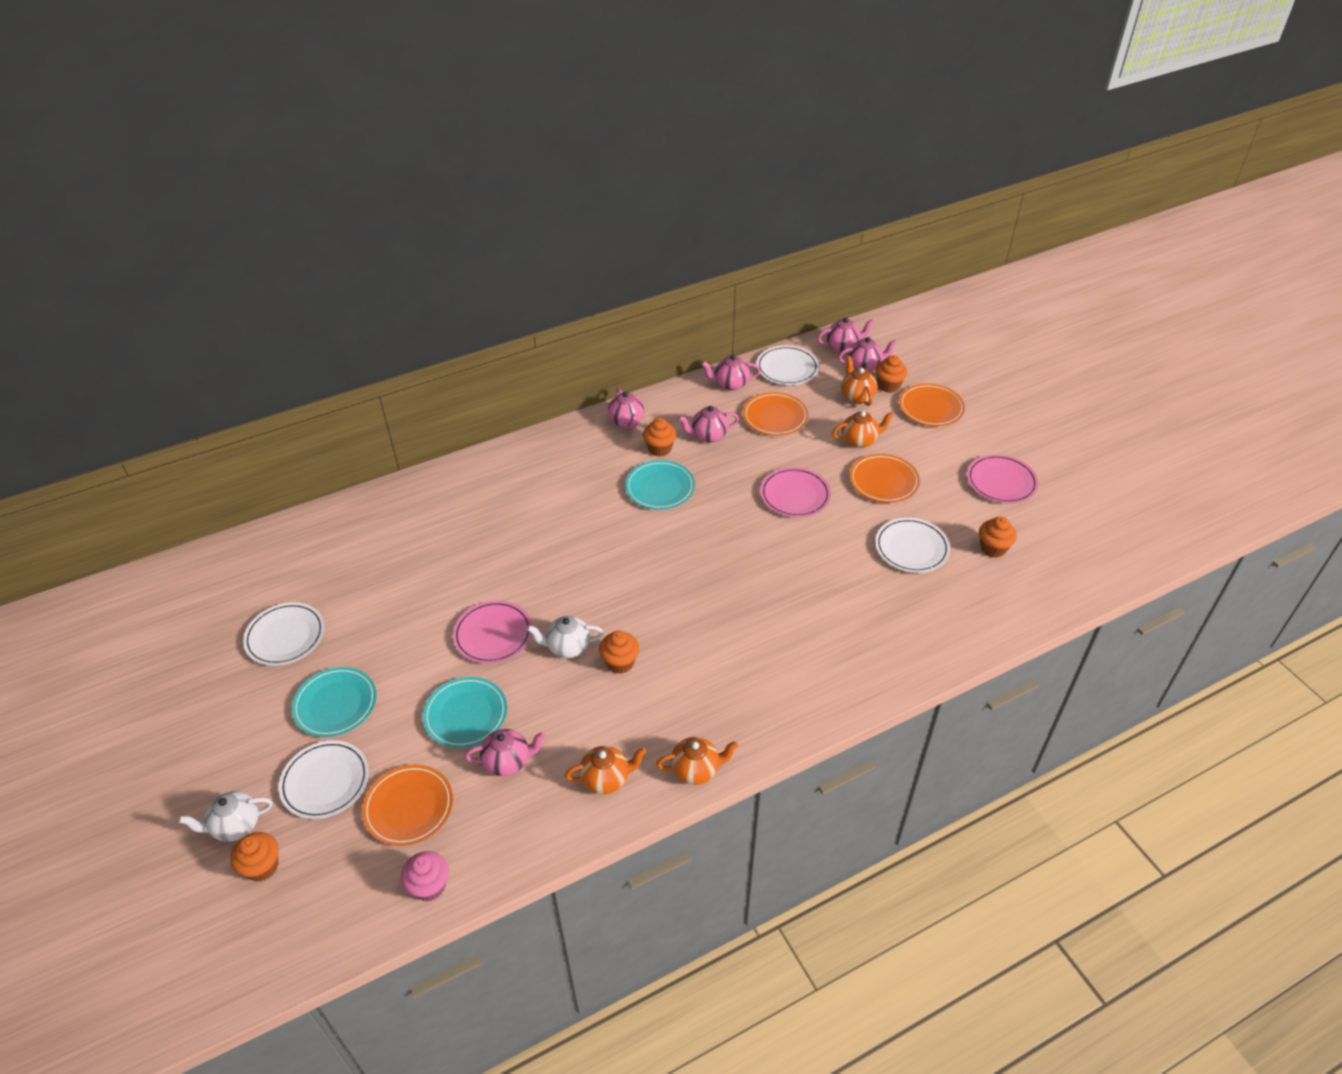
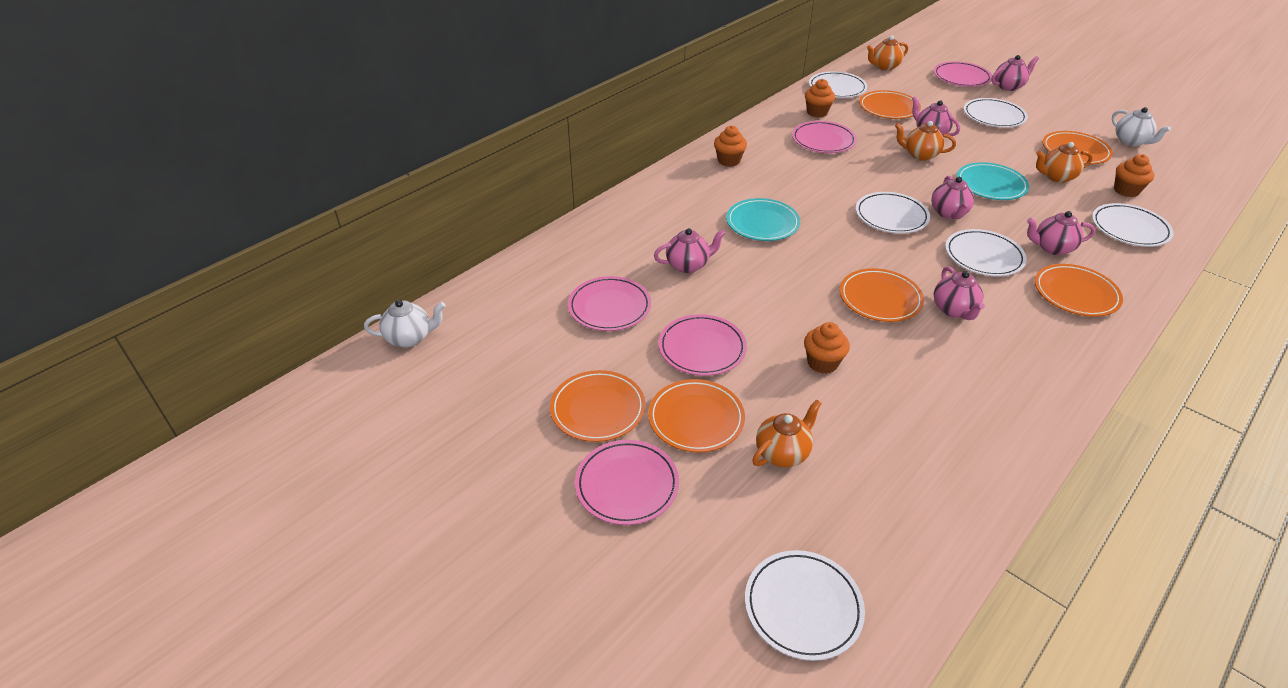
orange cupcake: [230,832,279,882] [599,631,639,674] [643,418,676,457] [875,355,907,393] [979,517,1017,558] = 5 -> [714,125,747,167] [804,322,850,374] [805,79,835,117] [1114,154,1154,197] = 4
orange plate: [362,764,453,846] [743,392,808,436] [849,454,920,503] [899,383,965,426] = 4 -> [550,370,645,442] [648,379,745,453] [840,268,924,322] [859,90,921,119] [1035,264,1123,317] [1042,131,1113,165] = 6
pink cupcake: [401,851,449,902] = 1 -> none = 0
pink plate: [453,600,532,664] [760,467,831,518] [967,454,1038,504] = 3 -> [568,276,651,331] [575,440,679,525] [658,314,747,376] [792,121,857,153] [934,61,992,87] = 5
turquoise plate: [291,667,377,737] [423,677,507,748] [625,460,695,510] = 3 -> [726,198,800,241] [957,162,1029,200] = 2
white plate: [243,602,324,666] [279,740,369,819] [756,345,819,385] [875,518,950,573] = 4 -> [745,550,865,661] [809,71,867,98] [856,192,930,234] [945,229,1027,277] [964,98,1028,128] [1092,203,1174,247] = 6

